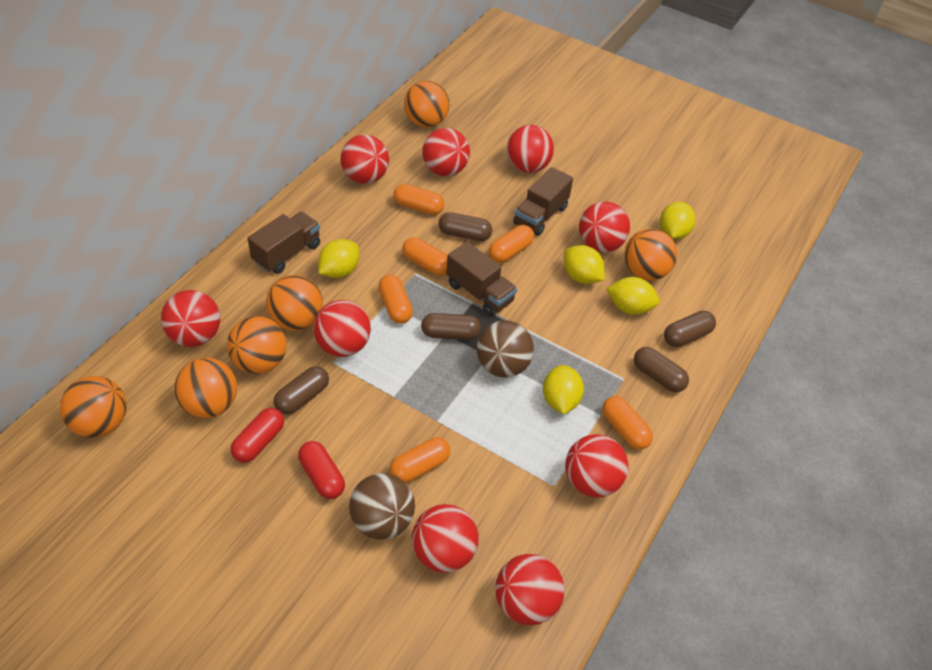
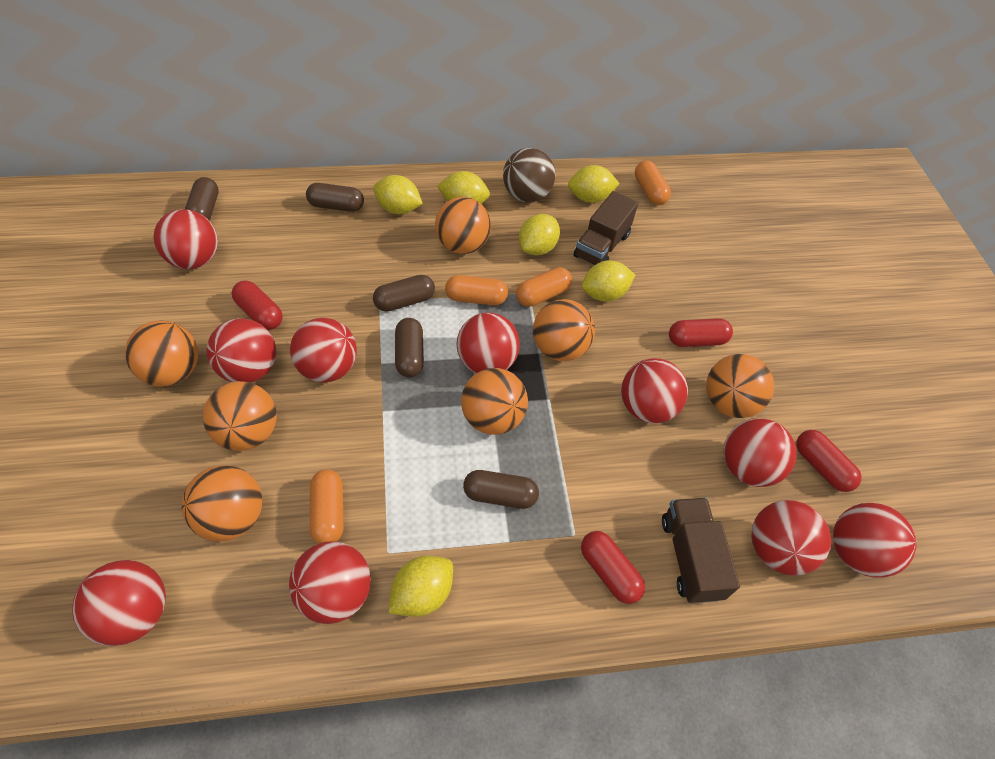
brown ball: [349,473,415,540] [477,321,534,377] = 2 -> [503,148,556,202] = 1
brown truck: [248,212,320,274] [446,242,517,316] [513,167,573,236] = 3 -> [574,191,638,265] [662,498,740,603] = 2
orange ball: [60,376,127,438] [175,358,237,418] [227,316,287,374] [266,275,323,331] [404,81,449,128] [624,229,677,281] = 6 -> [125,320,198,387] [181,465,262,541] [203,381,277,451] [435,197,491,254] [461,368,528,435] [533,299,595,361] [706,354,774,418] = 7
orange capsule: [378,275,413,324] [390,437,450,483] [394,184,445,215] [402,237,448,276] [489,225,534,263] [602,396,653,450] = 6 -> [310,470,344,544] [445,275,508,305] [516,267,572,307] [635,161,671,205] = 4
red ball: [161,290,220,347] [313,300,371,357] [341,135,389,184] [412,504,479,573] [422,128,470,176] [495,554,565,625] [507,125,554,173] [565,434,629,497] [579,202,630,252] = 9 -> [72,560,166,646] [154,209,218,269] [207,318,276,383] [289,541,371,624] [290,318,357,382] [457,312,520,373] [621,358,688,423] [723,418,797,487] [751,500,831,576] [833,503,917,578] = 10
red capsule: [231,408,284,463] [298,441,345,499] = 2 -> [232,280,283,330] [581,531,645,604] [669,318,733,347] [796,430,862,492] = 4
yellow lemon: [318,239,359,278] [543,365,584,414] [564,245,605,284] [606,277,660,315] [660,202,696,239] = 5 -> [373,175,423,214] [389,556,453,617] [437,171,490,204] [519,214,560,255] [568,165,620,203] [581,260,635,302] = 6

